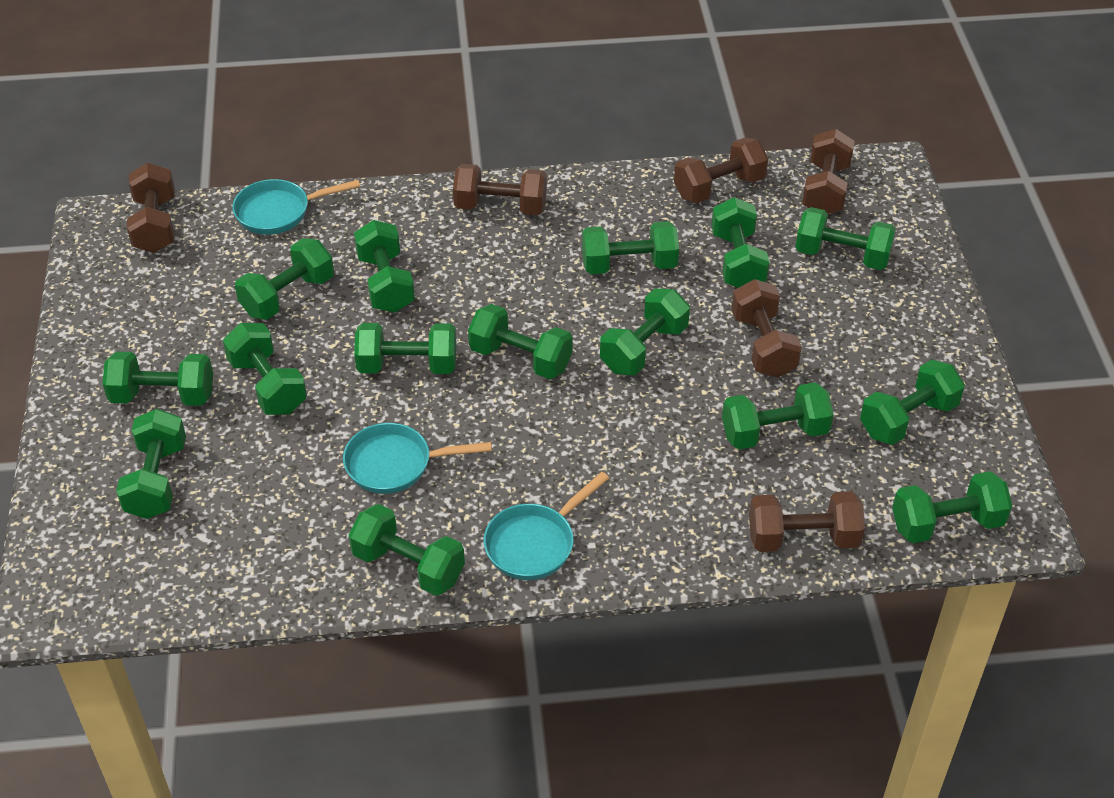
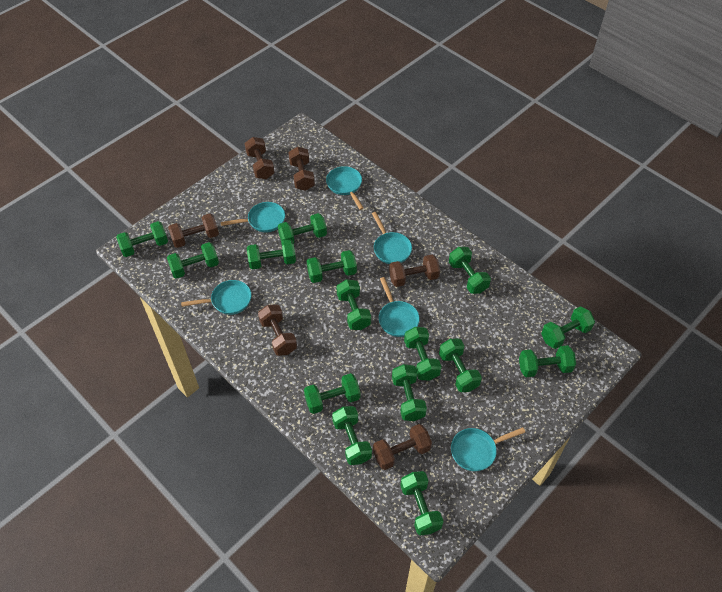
turquoise pan: [232,179,360,235] [343,423,492,494] [483,472,609,580] = 3 -> [181,280,251,315] [221,202,285,232] [326,166,364,210] [372,212,412,264] [379,277,420,337] [451,427,525,472] = 6

